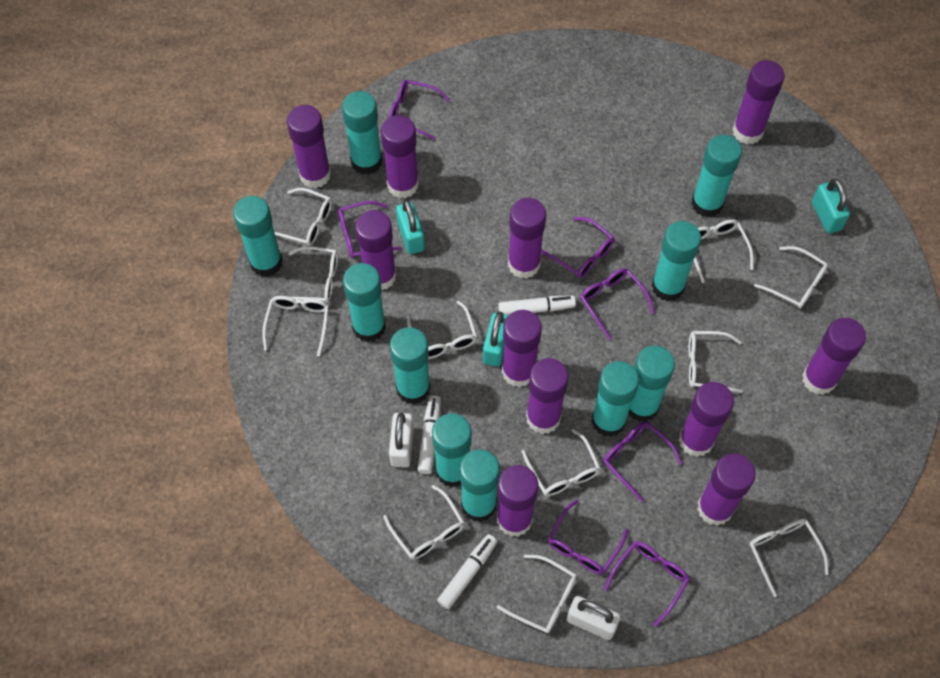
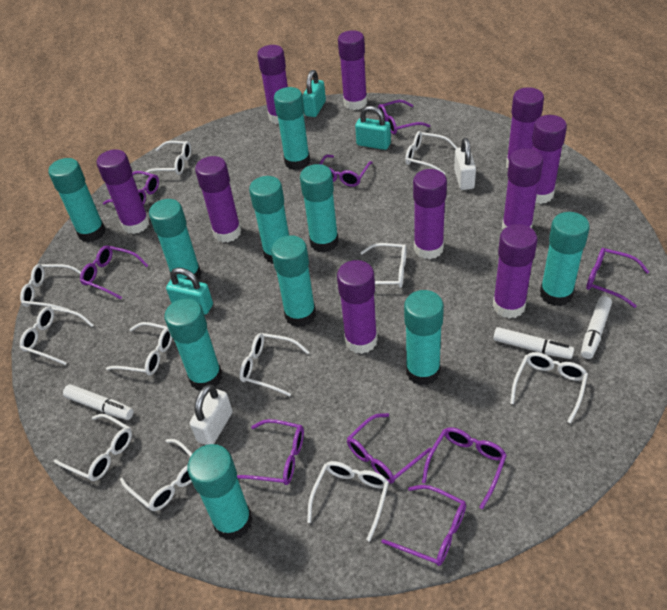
purple glasses: [338,201,401,258] [389,80,450,140] [541,217,615,278] [548,500,628,575] [580,268,655,340] [603,421,682,502] [604,541,690,627] = 7 -> [80,246,149,299] [103,171,159,205] [237,419,304,485] [320,155,373,187] [347,413,432,484] [378,100,430,135] [382,485,466,566] [422,427,507,509] [586,248,649,308] = 9
purple glue stick: [287,105,331,188] [355,210,396,291] [381,115,419,198] [497,465,538,537] [502,310,542,387] [508,198,546,279] [526,358,569,434] [679,382,734,457] [697,453,756,526] [732,60,785,144] [802,318,866,395] = 11 -> [97,149,149,234] [195,156,241,242] [257,45,288,124] [337,260,378,354] [338,30,367,110] [413,169,447,259] [493,224,538,319] [502,148,543,230] [506,87,544,168] [532,115,567,204] = 10

